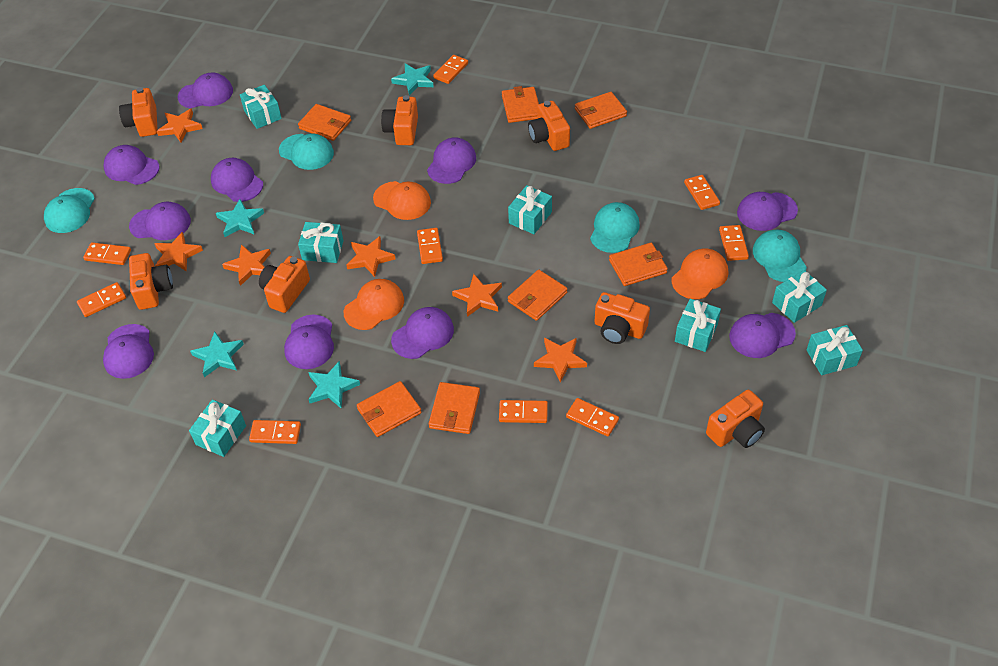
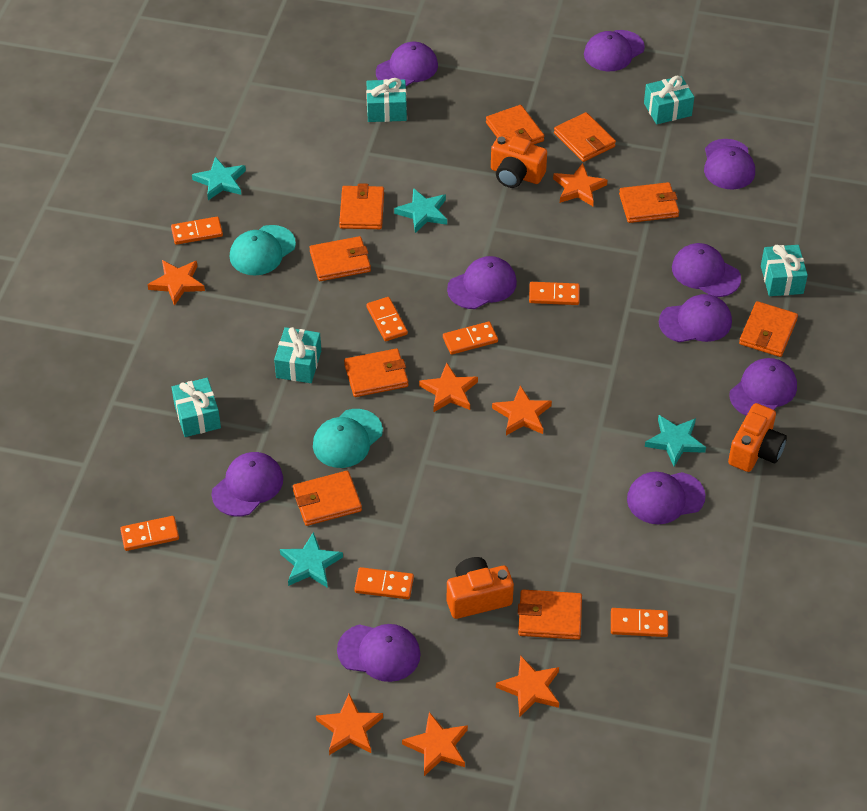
orange camera: [119,87,158,137] [129,253,173,310] [259,256,310,313] [381,95,418,145] [528,101,570,151] [595,292,650,344] [706,390,765,448] = 7 -> [447,557,514,619] [491,135,547,188] [728,403,787,472] = 3
orange cap: [344,279,404,330] [373,181,431,220] [672,248,728,299] = 3 -> none = 0
orange domino: [77,282,126,317] [83,242,131,265] [249,420,301,444] [417,228,443,264] [433,55,468,84] [499,400,548,423] [566,398,619,437] [684,175,720,210] [719,225,749,261] = 9 -> [120,516,179,551] [171,217,223,245] [354,567,414,599] [366,297,408,341] [443,322,498,355] [529,282,580,305] [611,608,668,637] = 7
orange star: [154,232,203,272] [157,108,203,142] [222,245,271,286] [346,236,395,277] [452,274,502,317] [534,338,587,383] = 6 -> [147,260,205,306] [316,694,383,755] [402,712,468,776] [419,363,478,413] [492,385,552,435] [496,655,559,718] [553,163,608,206] = 7
orange wallet: [298,104,351,141] [357,381,422,437] [429,382,480,434] [502,86,539,123] [508,270,567,321] [575,92,627,129] [609,243,668,286] = 7 -> [293,471,362,526] [310,236,371,281] [339,183,384,229] [344,348,408,397] [486,105,544,145] [518,590,582,640] [554,112,616,162] [619,182,679,223] [739,301,798,357] = 9
turquoise cap: [44,188,95,233] [279,133,334,170] [590,202,640,253] [753,229,807,282] = 4 -> [230,225,296,276] [313,409,383,468] = 2
turquoise gift: [189,400,246,457] [240,85,282,129] [298,222,344,263] [508,185,552,234] [675,299,721,352] [772,270,827,323] [807,325,863,375] = 7 -> [171,378,221,437] [274,327,321,383] [366,78,407,122] [644,76,694,124] [761,245,808,296] = 5

